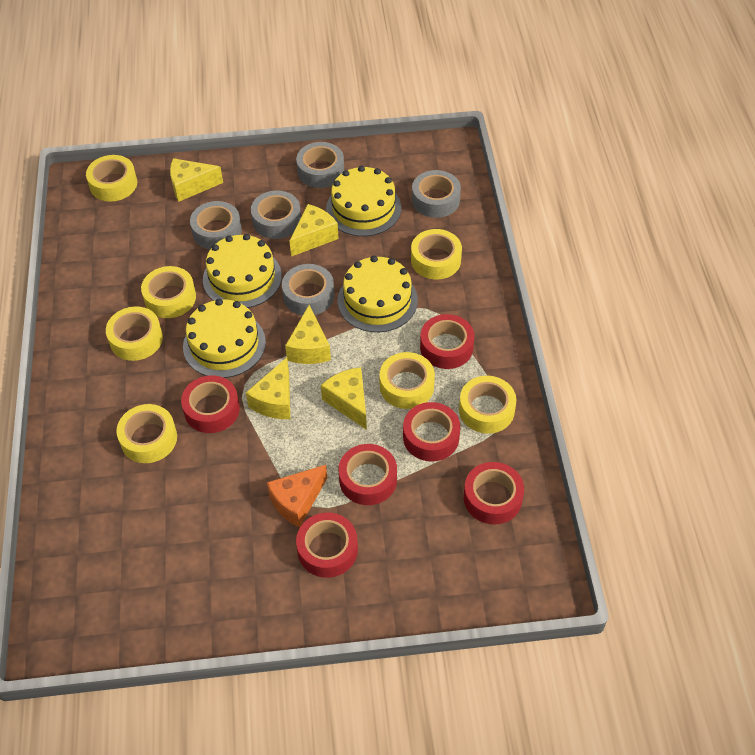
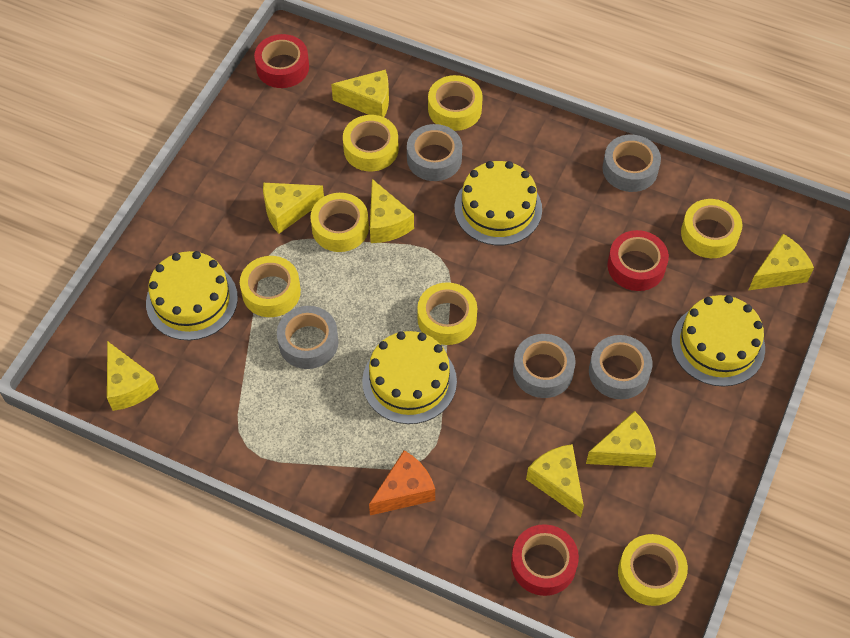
red tape: [181,375,240,433] [296,513,358,578] [339,444,397,505] [403,402,460,462] [420,314,474,369] [464,462,524,525] = 6 -> [254,34,309,88] [511,524,579,596] [607,230,669,291] = 3
yellow cheese: [170,158,223,202] [246,357,290,419] [285,305,331,364] [290,204,339,257] [321,367,367,430] = 5 -> [107,341,159,411] [263,183,324,234] [331,70,389,117] [370,179,414,243] [526,444,584,518] [586,411,656,467] [749,234,814,290] = 7

